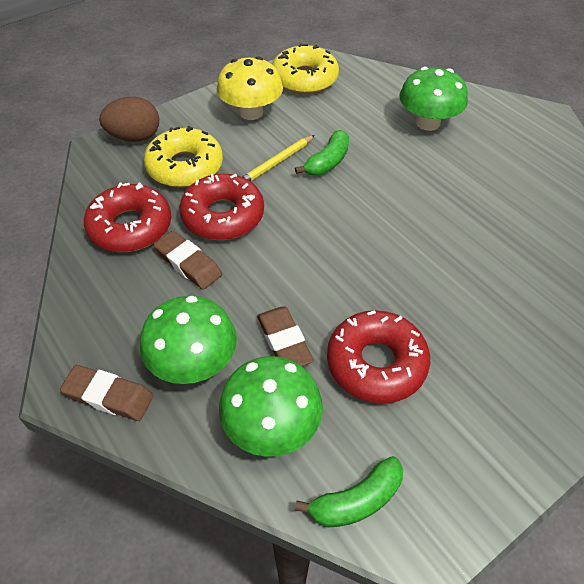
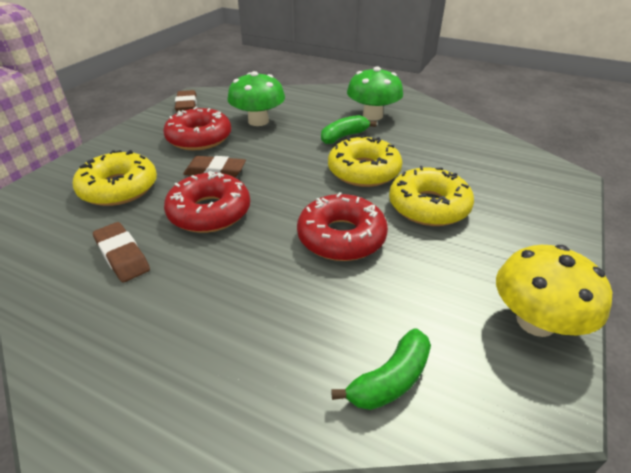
brown egg: [99,97,159,142] = 1 -> none = 0
green mushroom: [140,296,237,384] [219,356,323,457] [399,67,468,131] = 3 -> [227,71,285,126] [347,67,403,121] = 2
yellow donut: [144,126,223,188] [272,43,339,94] = 2 -> [73,150,157,206] [328,135,403,187] [389,166,474,226] = 3
yellow pencil: [243,135,315,181] = 1 -> none = 0

